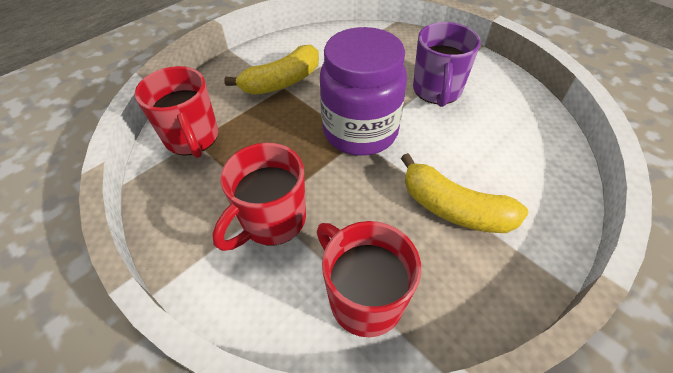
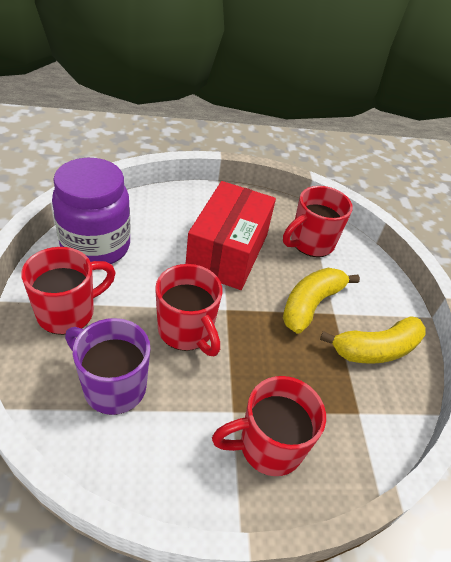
red box: none = 0 -> [186,181,276,290] = 1
red mug: [135,66,218,158] [212,143,306,251] [317,221,421,337] = 3 -> [21,247,116,335] [155,264,222,356] [212,376,326,476] [283,186,353,257] = 4

